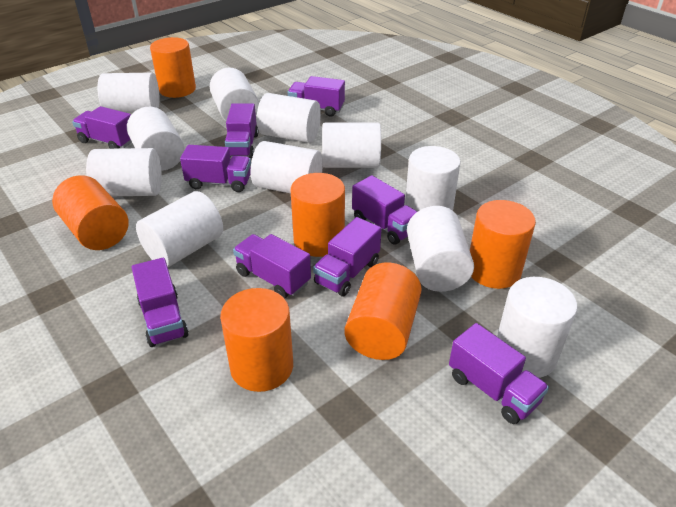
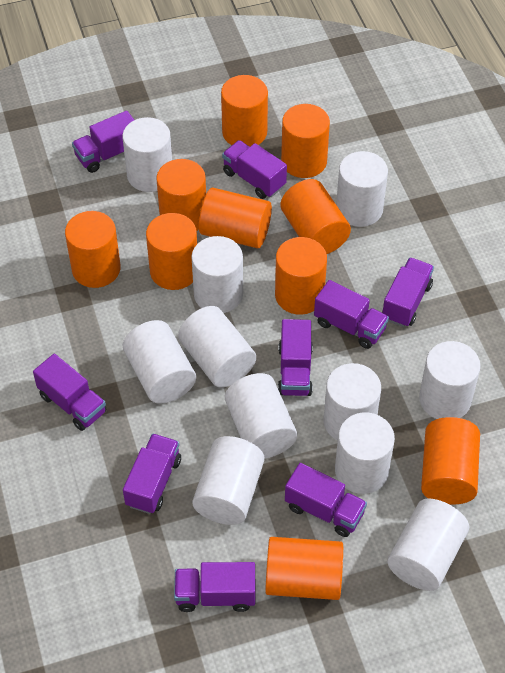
orange cylinder: [52,175,129,250] [150,37,196,98] [220,288,293,392] [291,173,345,257] [344,262,422,360] [470,200,536,289] = 6 -> [65,211,121,288] [146,213,197,290] [156,159,206,231] [199,188,272,248] [221,75,268,147] [265,537,343,600] [275,237,327,315] [280,179,351,254] [281,104,330,178] [421,417,480,505] = 10

